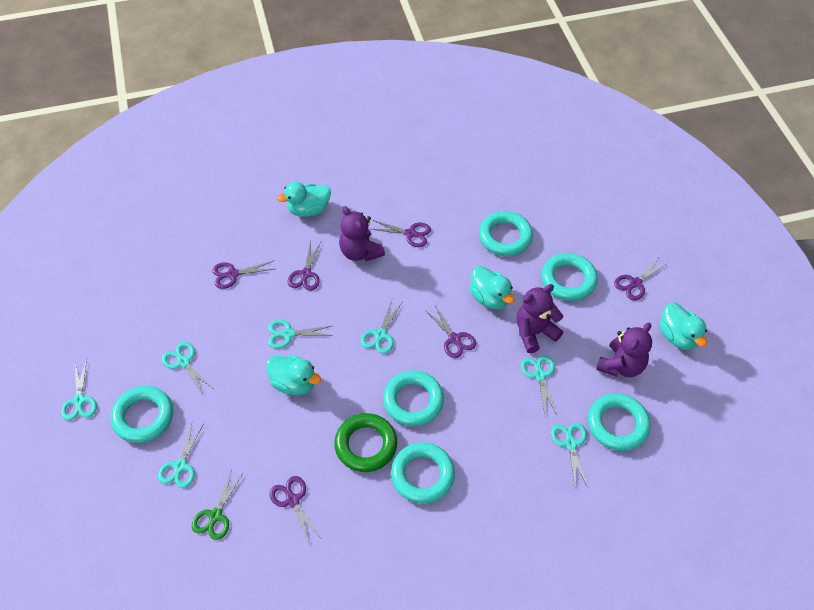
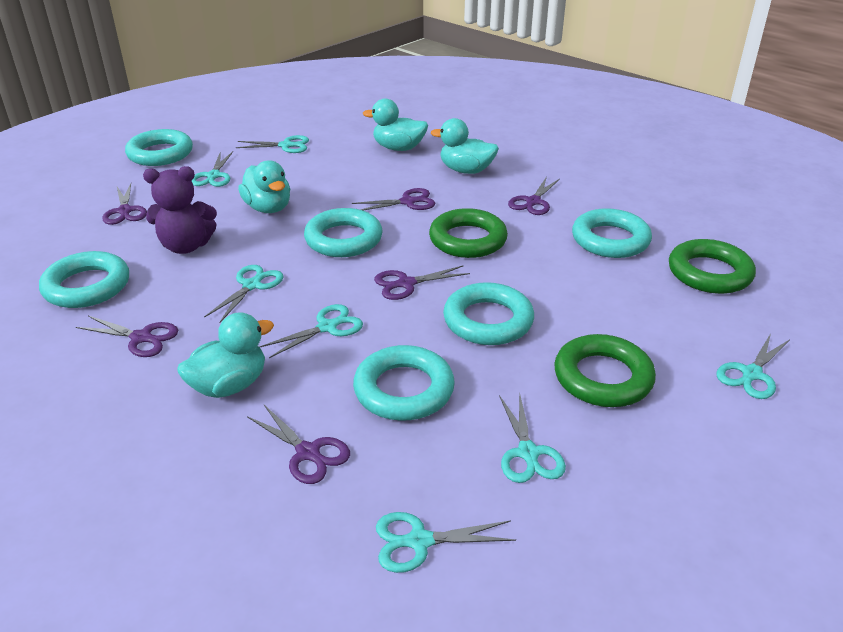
green ring: [334,413,397,472] = 1 -> [429,208,508,258] [554,334,656,407] [669,239,756,294] = 3
green scissors: [192,469,243,540] = 1 -> none = 0
purple teddy bear: [339,206,385,261] [517,284,563,353] [596,323,652,377] = 3 -> [143,166,217,254] = 1

